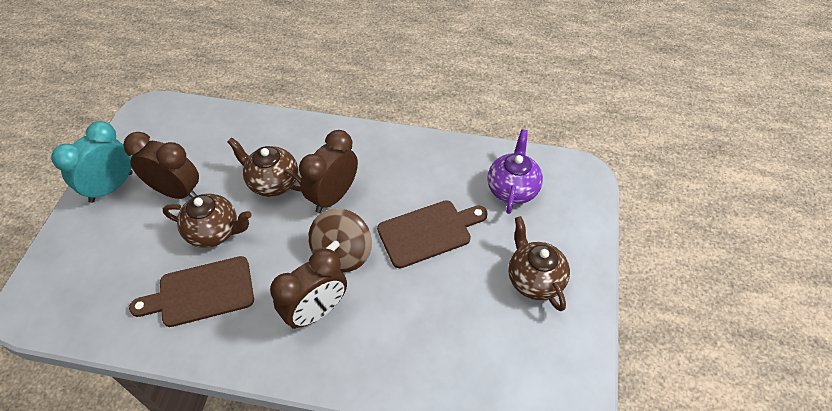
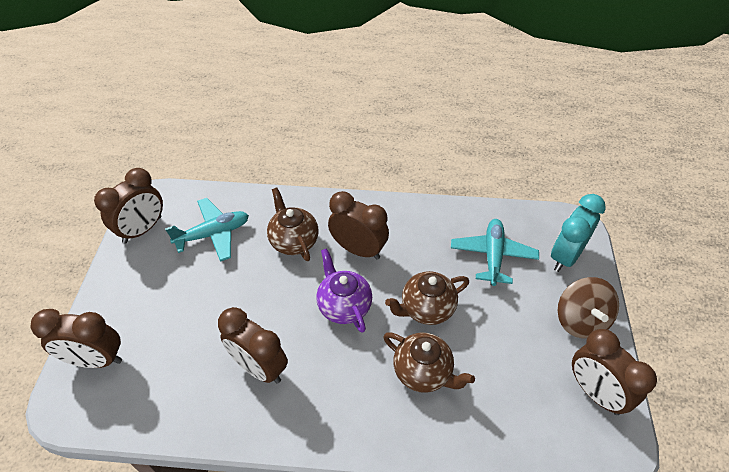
brown clock: [123,132,199,199] [270,248,347,329] [299,130,358,213] = 3 -> [30,309,122,368] [94,168,163,244] [218,307,288,383] [328,191,389,260] [572,329,657,415] = 5
brown cutting board: [129,256,254,327] [377,200,488,268] = 2 -> none = 0
turquoise plane: none = 0 -> [165,198,249,262] [451,219,539,286] = 2

